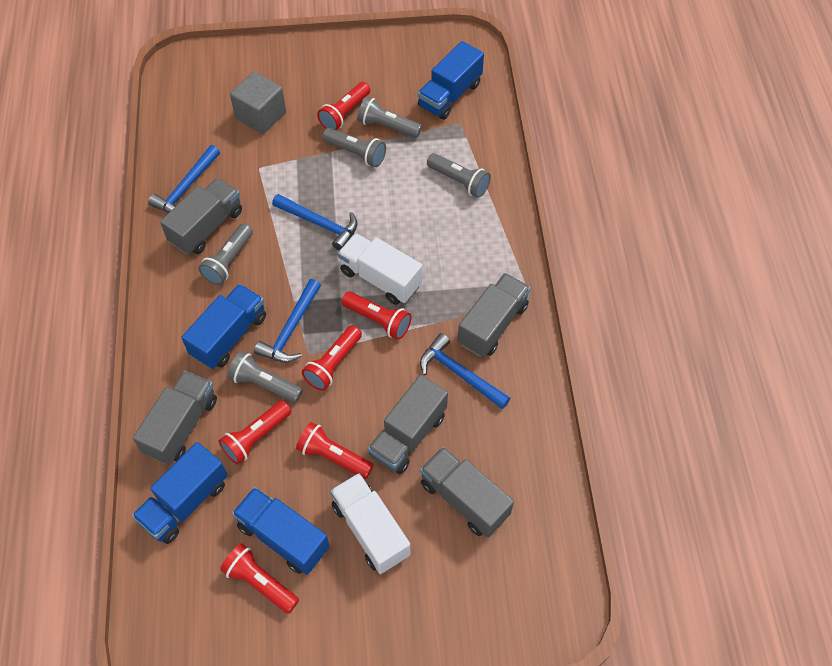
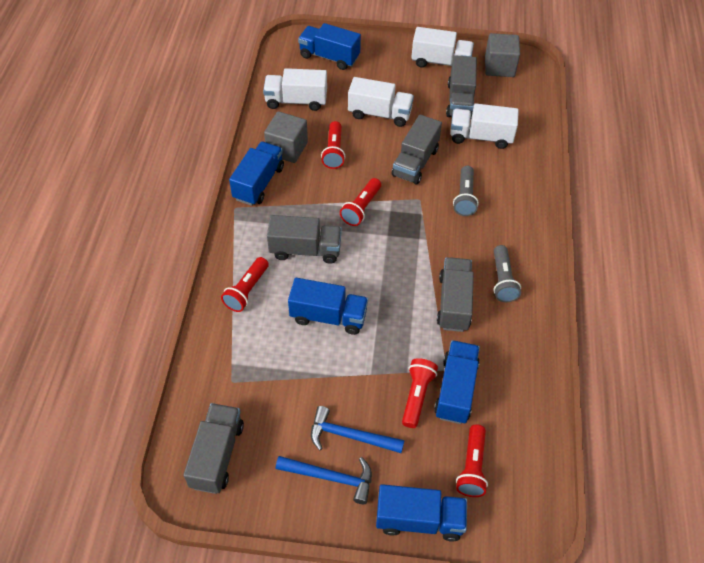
blue hammer: [148,145,220,213] [254,279,321,362] [272,194,358,251] [420,333,510,409] = 4 -> [276,456,372,504] [311,406,404,453] = 2
blue truck: [132,442,228,544] [181,284,266,369] [232,487,330,575] [418,41,484,120] = 4 -> [229,142,284,206] [288,278,368,335] [298,23,361,70] [376,484,467,542] [434,340,480,424] = 5
grey cube: [230,71,286,134] = 1 -> [264,111,308,163] [485,33,520,77] = 2
grey flashlight: [198,223,253,285] [227,351,303,403] [323,128,386,167] [357,97,422,138] [427,153,491,198] = 5 -> [453,166,479,216] [494,245,521,302] = 2
red flashlight: [219,401,291,465] [220,543,299,614] [296,422,374,479] [302,325,362,391] [317,82,370,130] [341,292,412,340] = 6 -> [221,257,269,312] [321,121,346,169] [340,178,381,226] [402,358,438,428] [456,424,488,497] = 5
white truck: [330,473,410,574] [338,233,422,305] = 2 -> [263,68,327,111] [348,77,414,127] [411,27,474,68] [450,103,519,149] = 4

